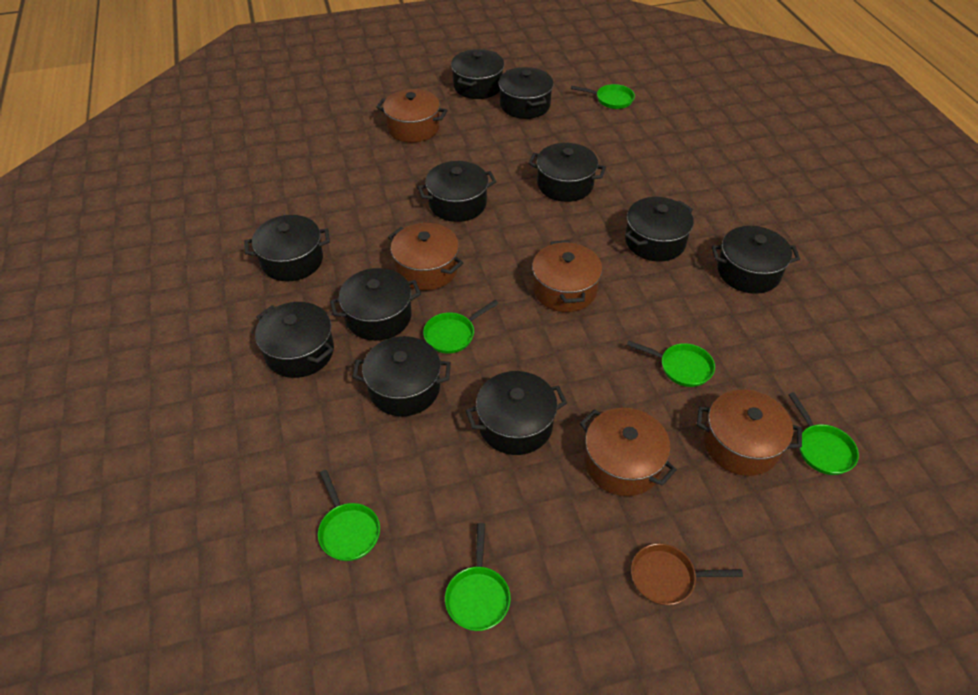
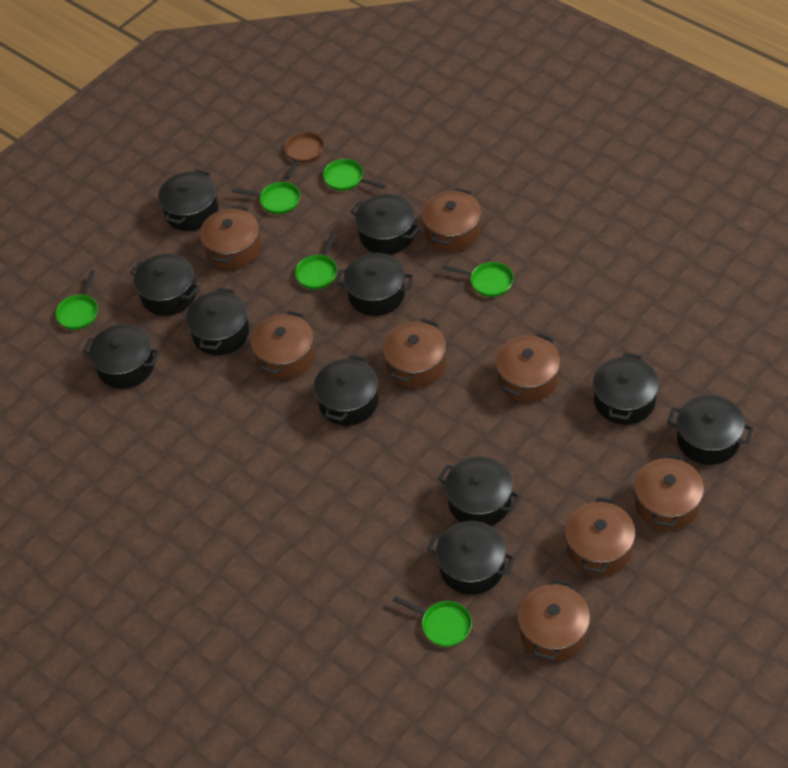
brown pot: [376,89,447,143] [388,223,463,290] [532,240,603,312] [580,408,677,496] [697,390,802,476] = 5 -> [200,206,261,269] [251,311,315,379] [383,319,446,388] [422,188,481,252] [496,333,560,402] [518,579,590,661] [565,497,636,576] [634,454,704,531] = 8

